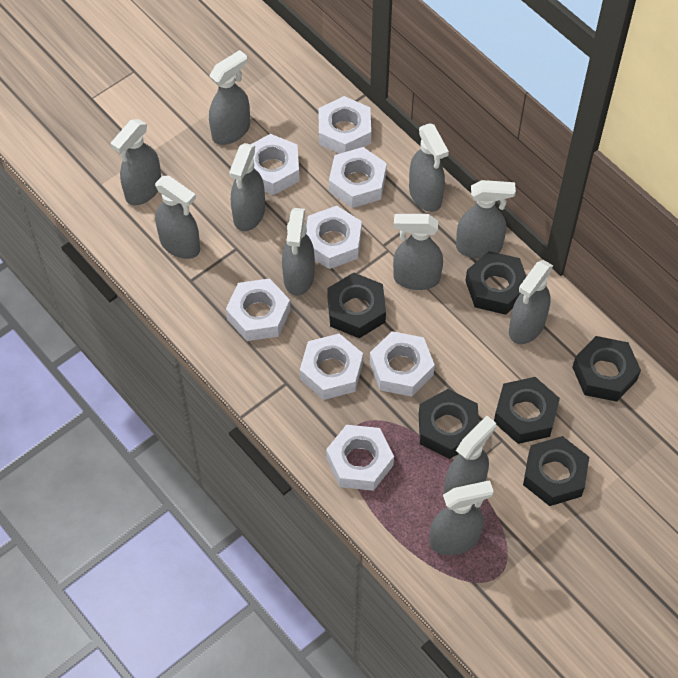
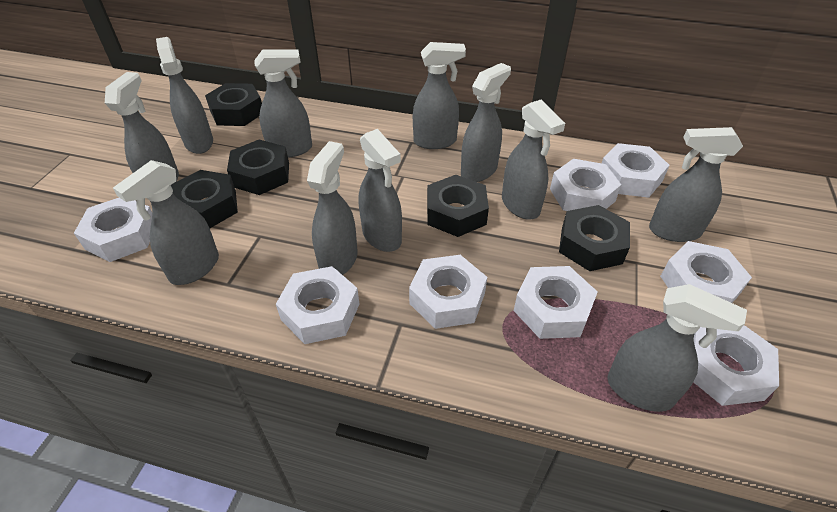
black nut: [327,273,386,338] [419,389,479,459] [466,251,527,315] [494,377,560,444] [523,436,589,506] [572,336,641,402] = 6 -> [171,170,238,228] [205,83,262,126] [227,140,289,195] [427,175,489,237] [559,205,630,271] = 5

